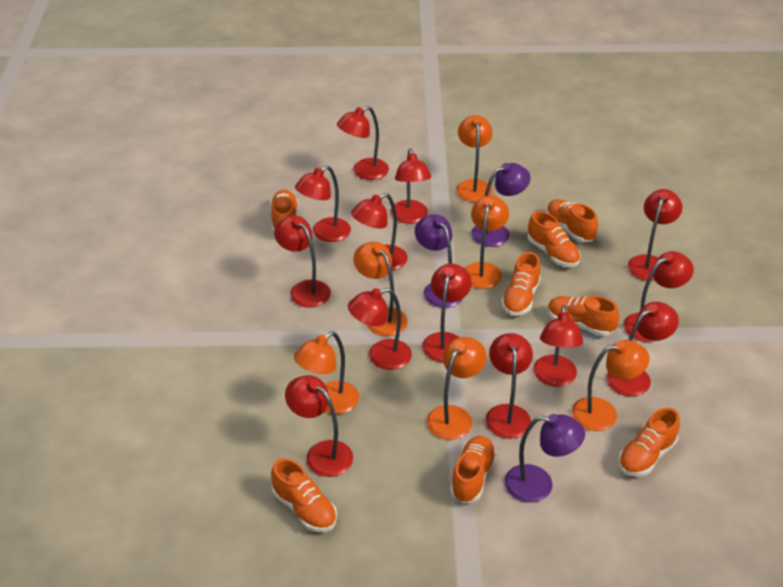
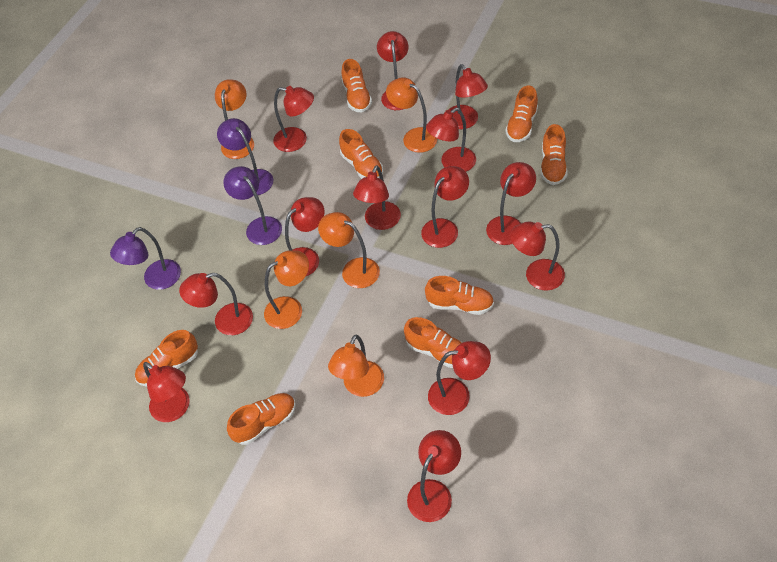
orange lamp: [294,331,359,414] [353,241,408,336] [427,337,486,440] [456,115,493,202] [465,195,509,289] [572,340,650,431] = 6 -> [215,79,254,159] [264,250,309,329] [318,212,380,288] [328,335,384,397] [386,77,437,153] = 5

